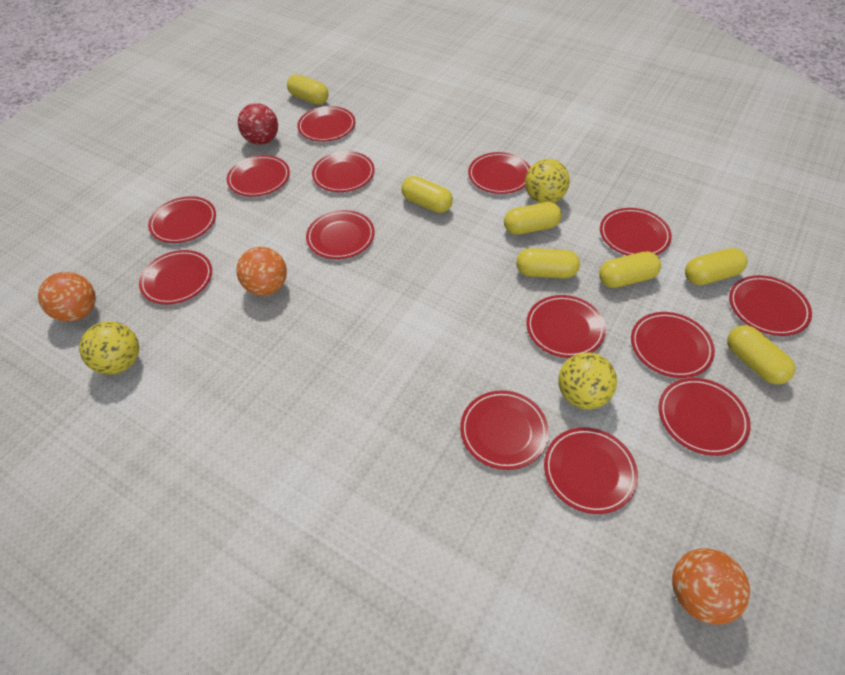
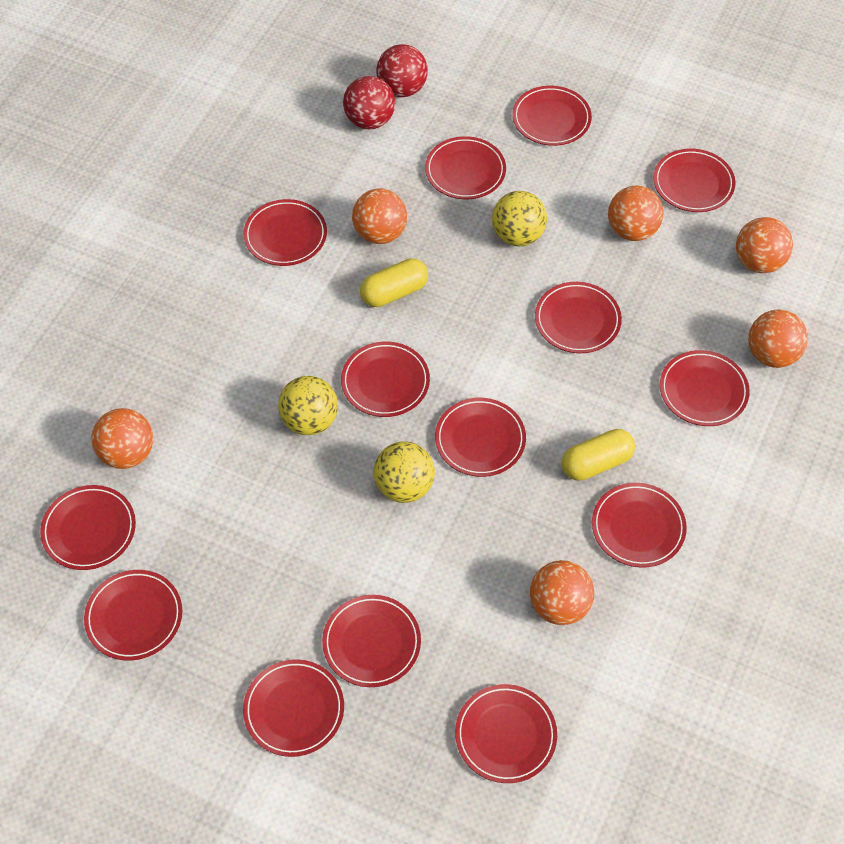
orange ball: [38,272,96,322] [236,247,287,296] [672,548,750,624] = 3 -> [92,408,153,469] [352,189,407,244] [530,560,594,625] [608,186,663,241] [736,217,793,273] [748,310,808,368] = 6
red ball: [238,103,278,145] = 1 -> [343,76,395,129] [376,44,428,97] = 2
yellow capsule: [287,74,329,105] [401,176,453,213] [504,202,562,235] [516,248,580,278] [599,252,661,288] [685,248,747,285] [727,325,795,384] = 7 -> [360,258,428,307] [562,429,635,481] = 2

